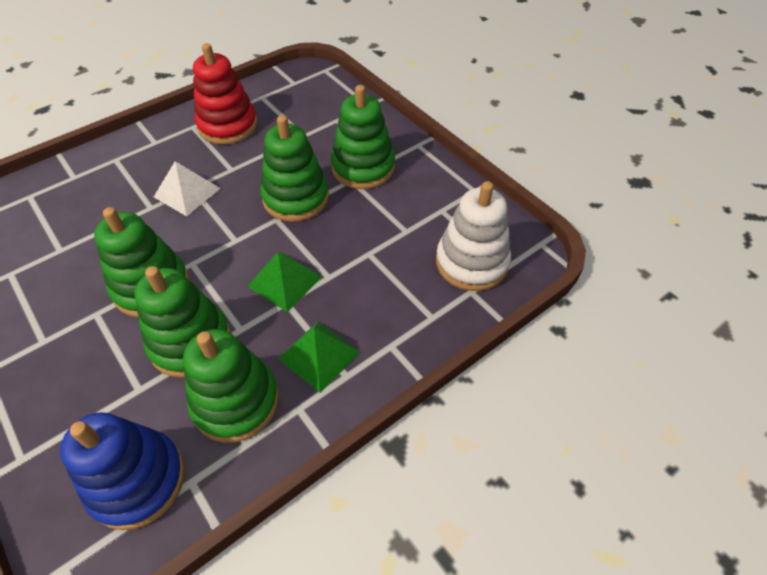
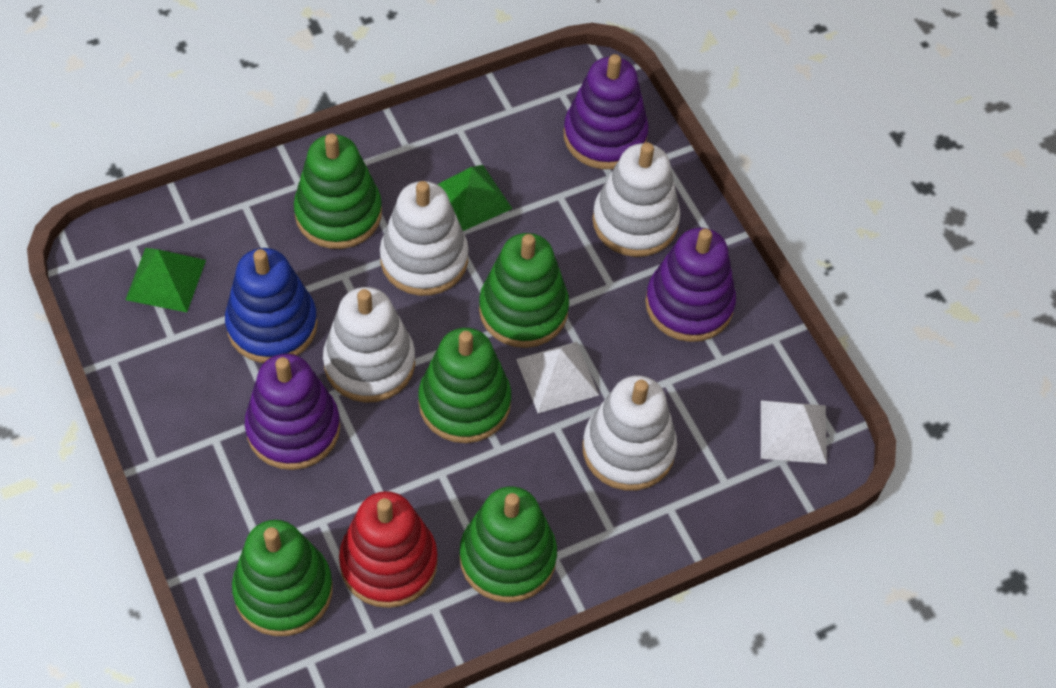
purple stacking toy: none = 0 -> [245,354,340,470] [564,54,648,169] [645,228,736,342] = 3
white pyramid: [154,161,221,216] = 1 -> [516,342,599,413] [761,400,827,464] = 2
white stacking toy: [436,181,511,291] = 1 -> [323,287,415,403] [380,181,469,296] [582,375,677,491] [592,143,680,257] = 4

